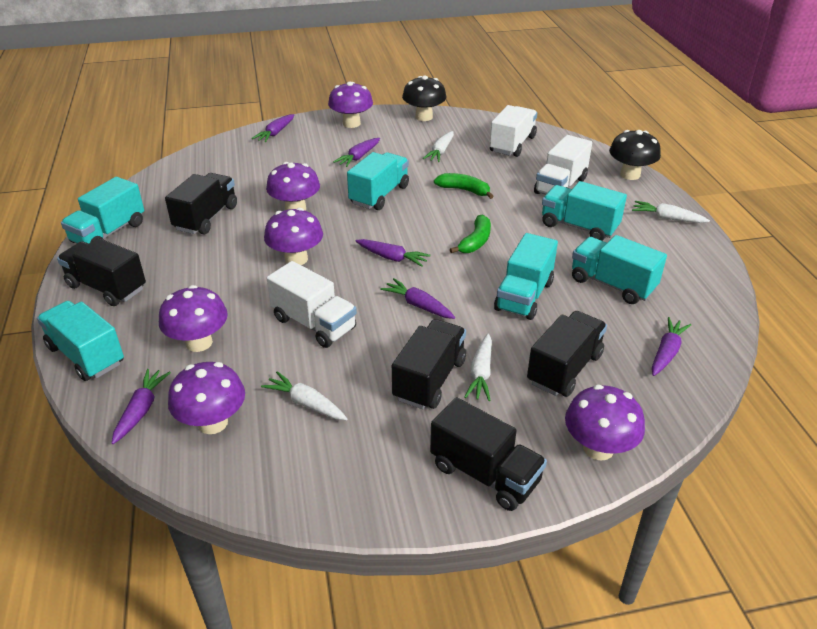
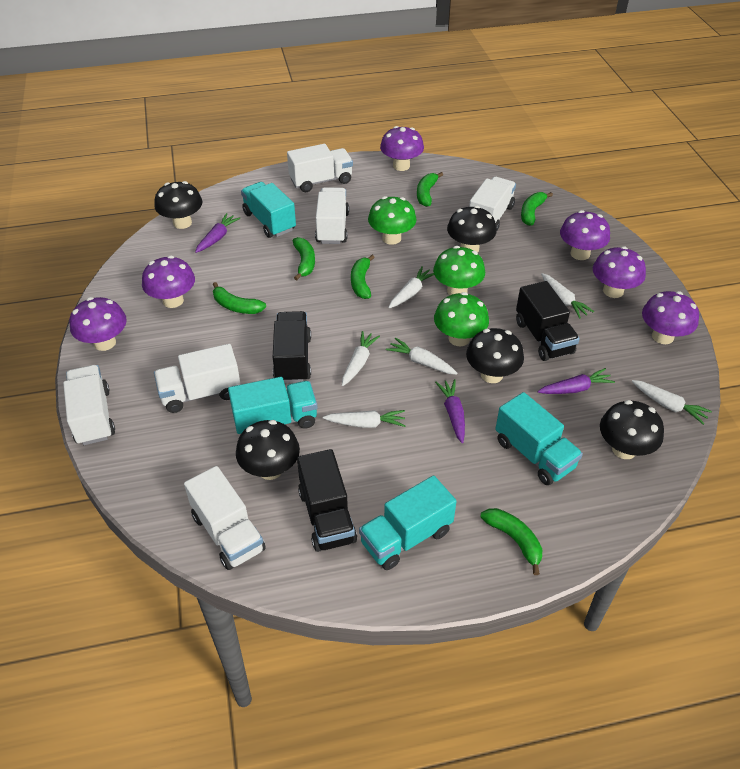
black mushroom: [402,75,446,121] [609,130,661,180] = 2 -> [154,181,202,229] [236,420,300,480] [447,206,496,253] [466,328,524,383] [600,400,664,459] = 5
black truck: [57,238,146,306] [165,173,237,234] [392,319,466,409] [430,397,547,511] [527,311,607,397] = 5 -> [273,311,311,383] [297,449,357,552] [516,281,580,361] = 3
green banana: [434,173,494,199] [450,214,491,253] = 2 -> [213,282,266,314] [293,237,315,280] [351,255,375,299] [417,172,443,207] [480,508,542,575] [521,192,553,226] = 6
green mushroom: none = 0 -> [368,196,417,245] [433,246,485,295] [434,292,489,346] = 3
purple carrot: [112,369,171,444] [252,114,294,142] [333,138,380,167] [356,239,431,267] [380,278,455,319] [652,317,691,376] = 6 -> [195,213,240,253] [435,379,465,443] [537,368,615,394] = 3
turquoise truck: [37,301,124,381] [61,177,144,244] [347,152,409,210] [494,233,558,320] [542,181,627,241] [572,235,667,304] = 6 -> [228,377,318,434] [241,182,296,238] [359,475,457,570] [495,392,583,485] = 4
white carrot: [261,371,347,420] [423,131,454,162] [464,333,492,401] [632,201,710,223] = 4 -> [323,410,406,428] [342,331,380,386] [386,338,458,375] [388,266,434,308] [541,273,594,319] [632,380,712,425] = 6
white truck: [267,261,357,348] [490,105,537,157] [534,135,592,195] = 3 -> [63,365,115,445] [154,344,241,413] [184,466,266,570] [287,144,353,192] [315,187,349,244] [469,177,516,232] = 6

